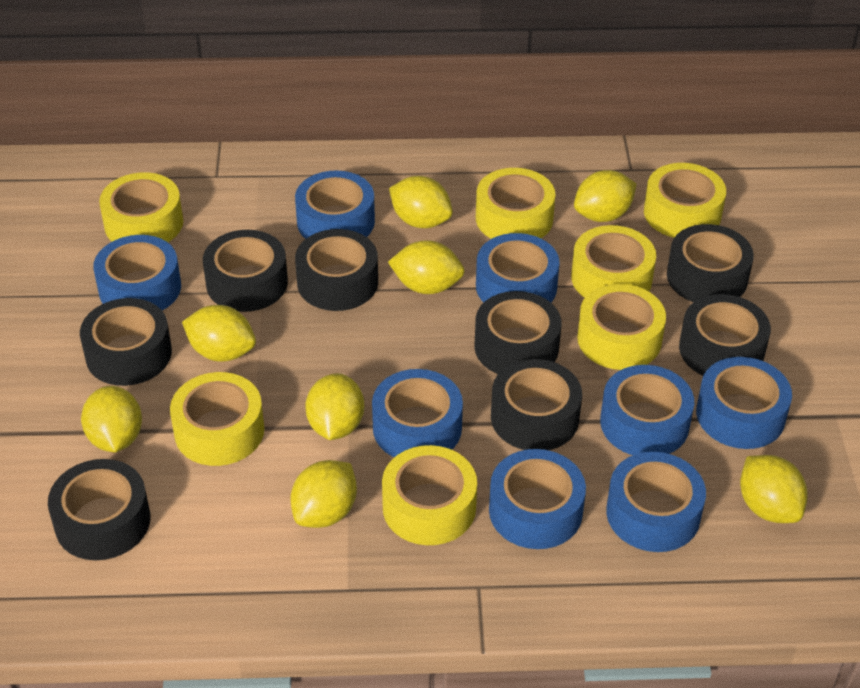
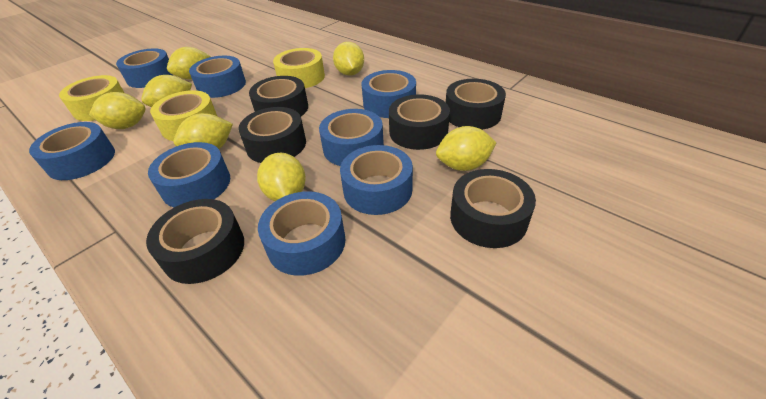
black tape: [48,459,151,560] [80,298,172,386] [203,230,288,312] [295,229,378,311] [474,291,561,374] [491,359,582,450] [667,224,754,302] [679,294,771,376] = 8 -> [146,199,244,284] [238,107,306,163] [249,76,308,116] [389,94,450,150] [446,79,506,130] [450,169,536,248] = 6
yellow lemon: [81,386,142,452] [182,305,256,362] [291,460,357,528] [305,373,364,440] [388,240,465,294] [389,176,453,228] [574,170,637,222] [740,455,808,523] = 8 -> [89,92,145,129] [141,75,192,107] [167,47,211,80] [174,113,233,149] [257,152,306,201] [333,42,364,75] [436,126,496,171] = 7
yellow tape: [99,172,183,242] [170,372,264,466] [382,445,477,545] [476,168,555,239] [571,225,656,298] [577,284,666,370] [644,163,726,238] = 7 -> [59,75,124,121] [150,90,217,141] [273,48,325,88] = 3

